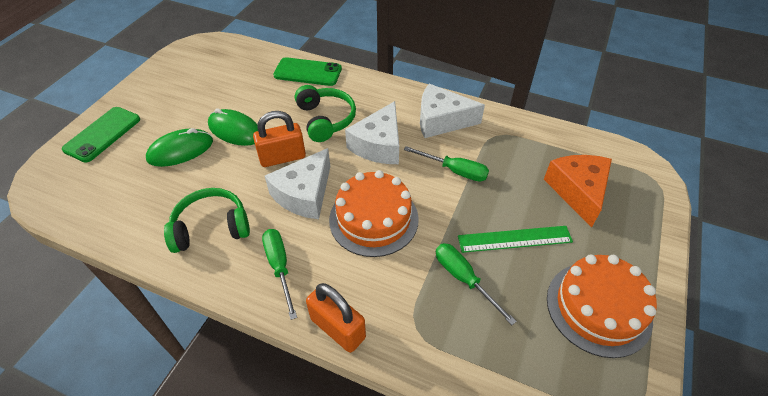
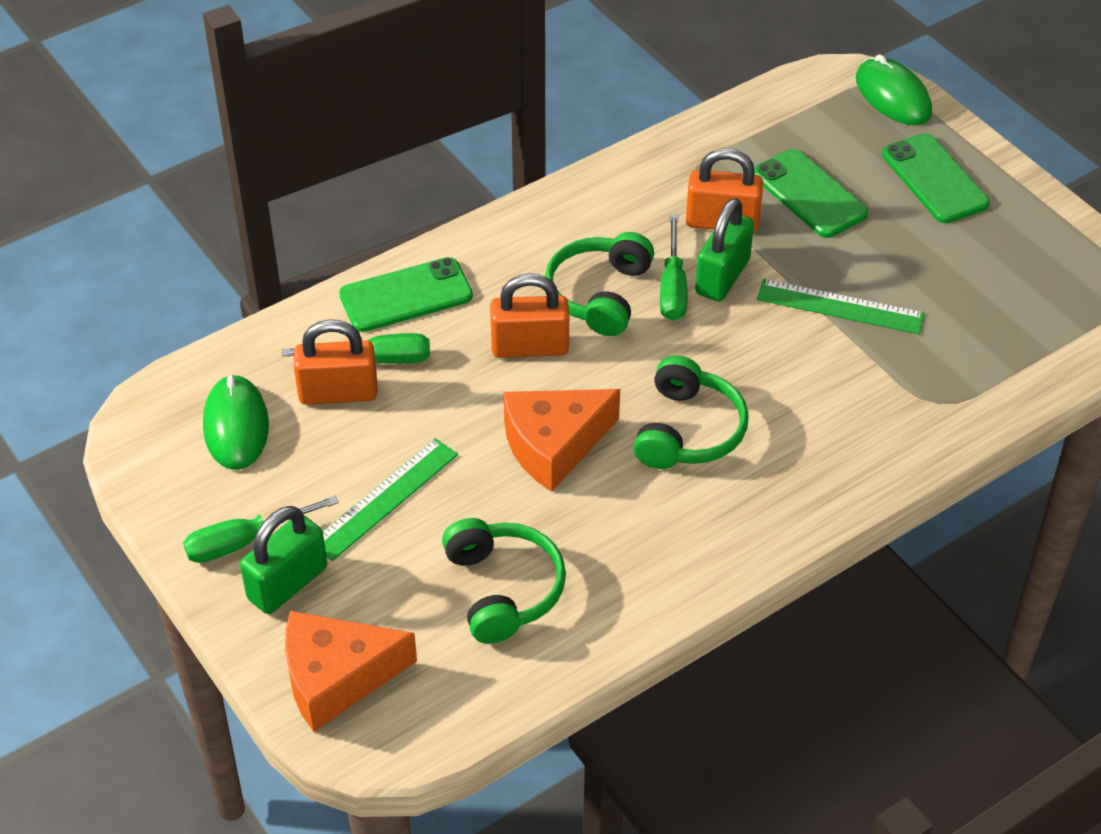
green headphones: [164,188,250,253] [295,85,356,142] = 2 -> [442,518,566,644] [545,232,654,336] [633,355,749,469] = 3
green padlock: none = 0 -> [240,506,327,614] [695,198,754,302] = 2
green phone: [62,107,140,163] [273,57,342,86] = 2 -> [339,257,473,332] [754,149,868,238] [882,133,990,223] = 3
green ruler: [458,226,573,253] = 1 -> [323,438,458,561] [757,279,925,334] = 2
orange cake: [329,170,419,257] [547,255,657,358] = 2 -> none = 0
orange cheese: [544,155,612,228] = 1 -> [285,611,417,732] [504,389,620,492] = 2
orange padlock: [253,111,306,167] [306,283,366,353] = 2 -> [294,319,377,405] [490,273,569,358] [686,148,763,233] = 3
white cheese: [265,148,330,219] [345,101,399,164] [420,84,485,138] = 3 -> none = 0

